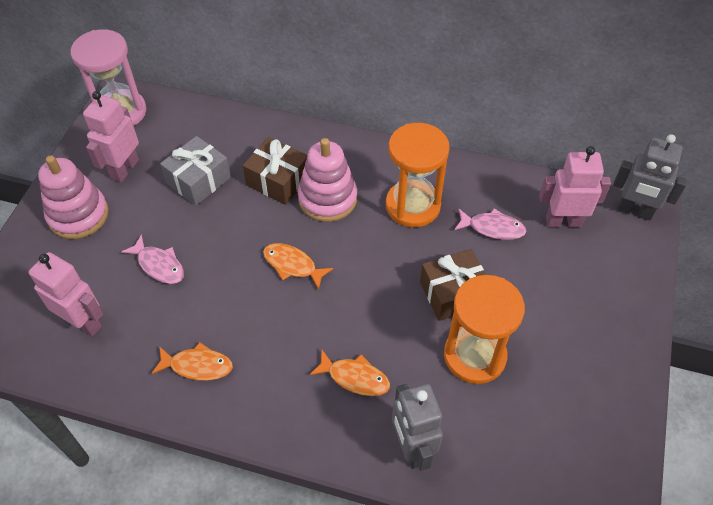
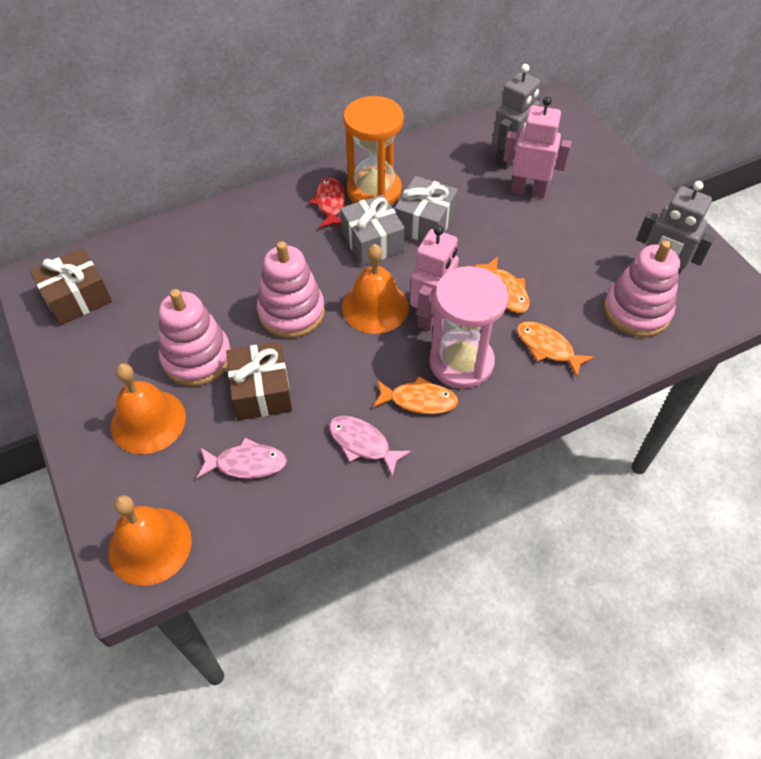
grey gift: [160,136,231,206] = 1 -> [340,194,405,266] [394,176,458,241] = 2
orange bell: none = 0 -> [109,495,192,586] [111,364,186,454] [342,244,409,334] = 3
orange hourglass: [386,123,450,227] [444,275,525,384] = 2 -> [343,96,404,205] = 1
pink robot: [29,252,103,336] [83,91,139,183] [539,146,611,227] = 3 -> [410,225,459,331] [503,96,571,198] = 2
pink stacking toy: [38,155,109,239] [298,138,357,222] = 2 -> [159,289,231,386] [257,241,325,338] [604,240,680,337] = 3
red fish: none = 0 -> [309,177,346,228] = 1

